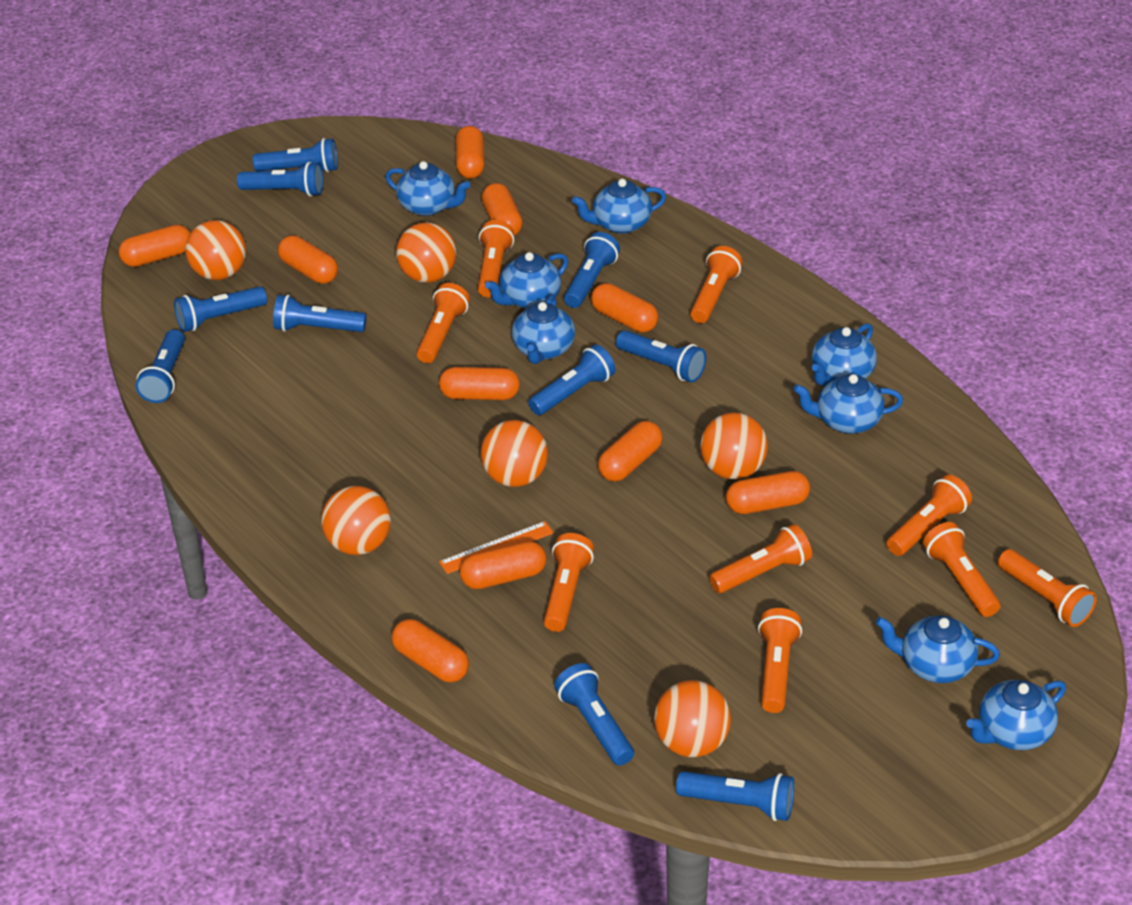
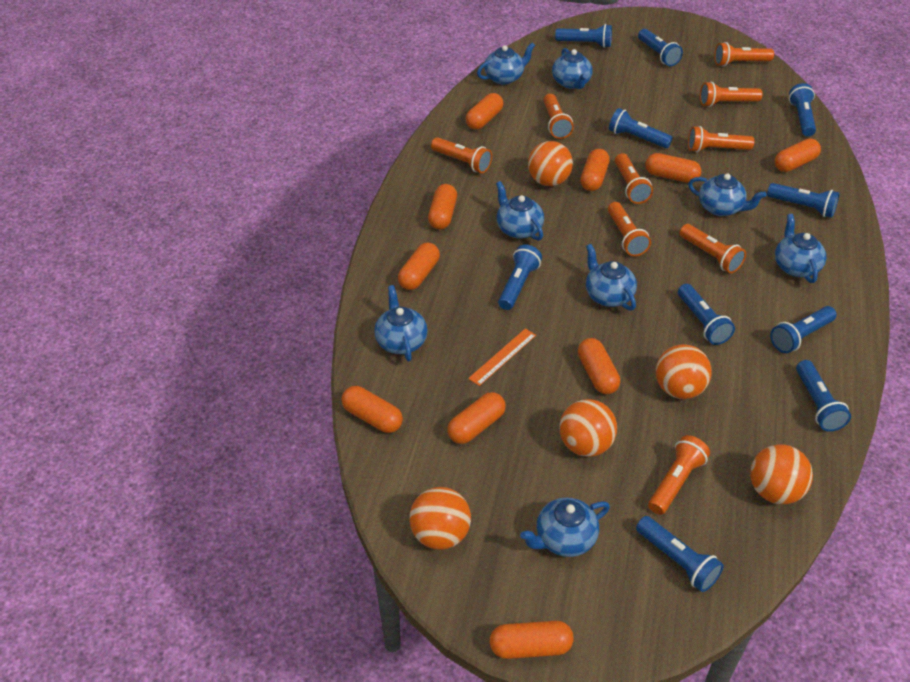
orange ball: [186,220,246,280] [321,486,391,555] [396,222,456,283] [481,420,548,487] [654,680,731,757] [700,412,768,479] = 6 -> [409,487,471,550] [528,141,573,186] [559,399,617,457] [656,344,712,399] [750,444,813,504] = 5

